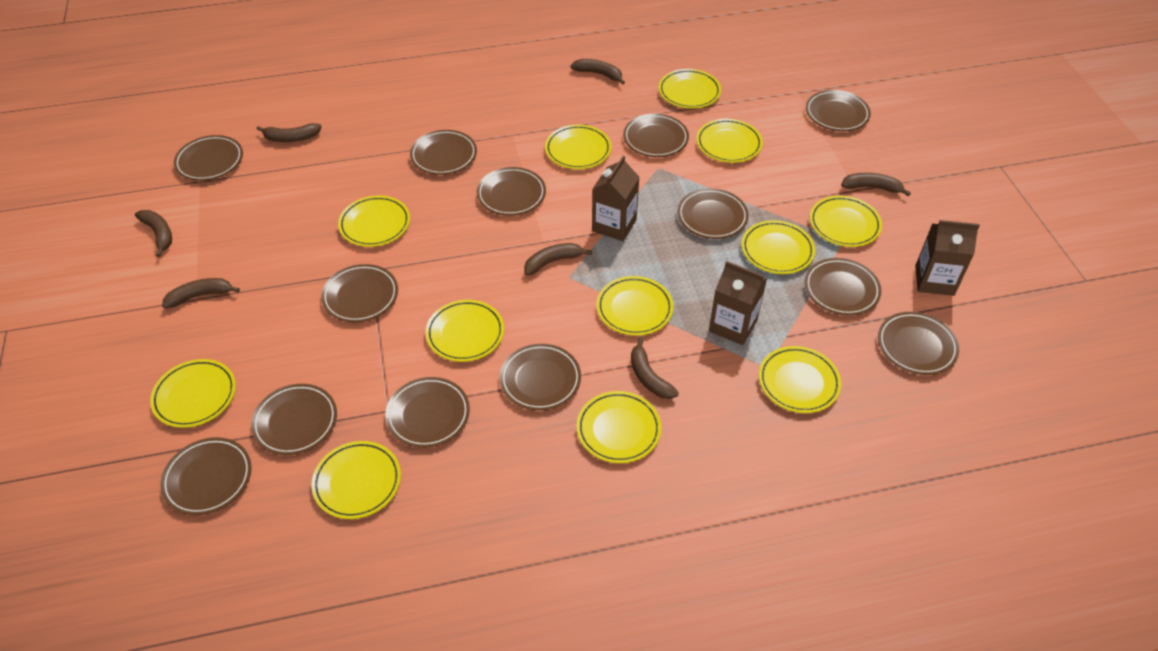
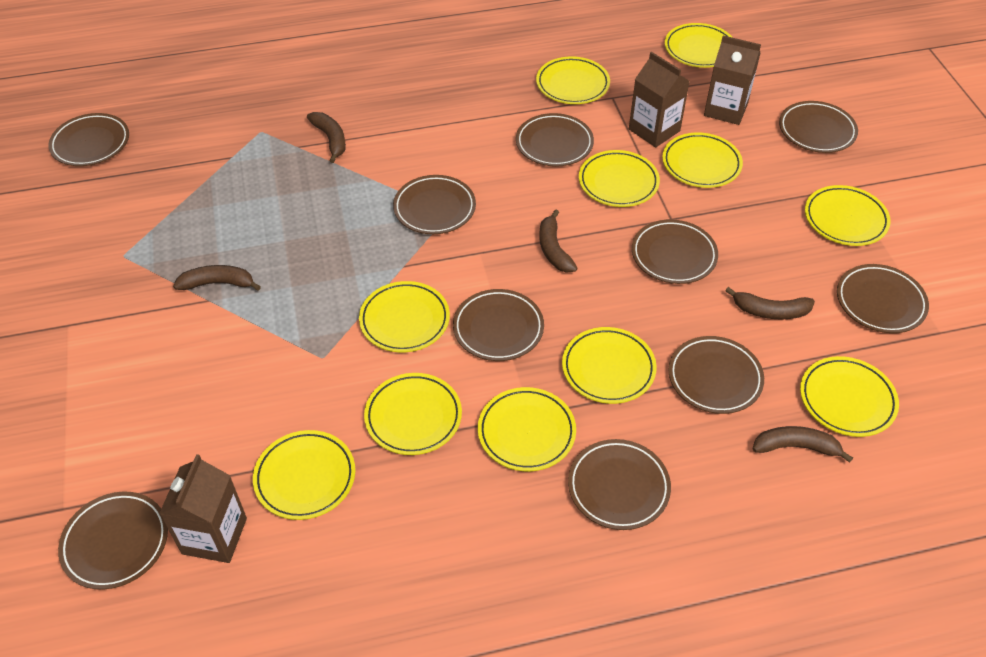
brown banana: [135,210,172,257] [162,278,240,309] [257,123,322,142] [524,243,592,276] [570,59,625,85] [631,337,679,399] [841,173,911,196] = 7 -> [173,265,261,291] [307,112,346,163] [539,210,578,273] [725,287,815,320] [753,426,853,463] = 5
brown plate: [160,437,251,515] [174,135,243,181] [251,384,337,455] [321,264,398,322] [385,377,470,448] [410,130,477,175] [477,167,546,216] [500,344,581,411] [623,114,689,157] [678,188,749,239] [805,258,882,316] [806,90,871,131] [878,312,959,375] = 13 -> [49,113,129,166] [58,492,168,590] [393,175,476,234] [453,289,544,361] [516,113,594,167] [568,439,671,530] [632,219,718,284] [669,336,764,414] [779,101,858,153] [837,264,929,333] = 10
yellow plate: [150,359,236,428] [311,441,401,519] [338,195,410,247] [425,300,504,362] [545,125,611,169] [577,391,661,463] [597,276,673,336] [659,69,721,109] [696,119,763,163] [741,220,815,274] [759,346,841,413] [810,196,882,247] = 12 -> [253,430,355,520] [359,281,450,352] [364,373,462,455] [478,387,576,471] [536,57,610,104] [562,327,657,404] [579,150,660,207] [662,132,743,188] [665,23,733,68] [800,356,899,437] [805,185,890,246] = 11

